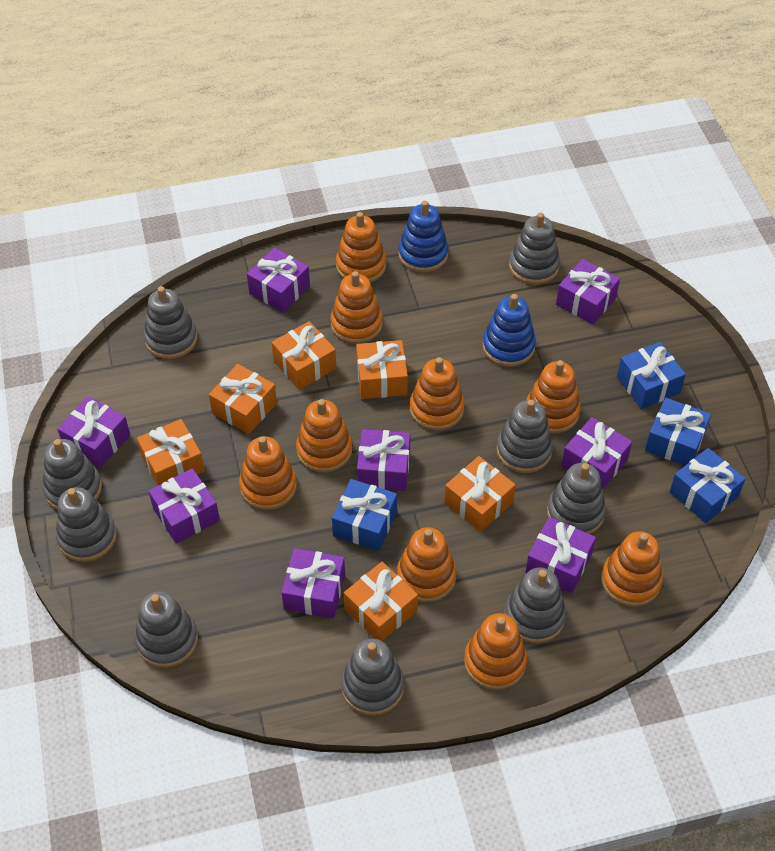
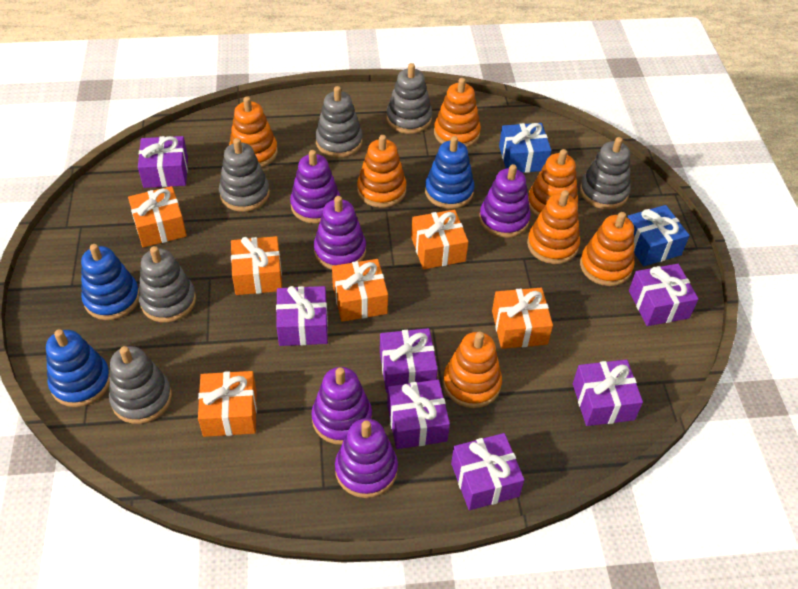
blue gift: [332,479,397,551] [617,342,686,409] [645,398,711,466] [670,448,746,523] = 4 -> [499,123,551,173] [627,205,690,266] = 2
blue stacking toy: [398,201,448,273] [482,294,536,367] = 2 -> [46,329,110,407] [81,244,139,320] [425,136,475,209] = 3
grey stacking toy: [43,439,102,510] [56,487,117,562] [135,591,198,668] [144,286,197,359] [341,639,404,716] [496,400,553,473] [505,567,566,643] [509,212,560,285] [547,463,606,534] = 9 -> [109,346,172,424] [138,246,196,323] [219,138,270,212] [315,86,363,158] [386,63,432,134] [580,137,631,209] = 6
orange stacking toy: [239,436,297,510] [296,399,352,473] [330,271,383,344] [336,212,386,283] [397,527,456,603] [410,357,465,431] [464,613,527,690] [526,360,581,434] [601,531,663,607] = 9 -> [229,96,278,168] [357,135,407,208] [434,78,481,147] [443,332,502,408] [527,190,580,264] [528,149,578,217] [580,212,635,286] = 7
purple gift: [57,396,130,468] [149,468,220,544] [247,248,310,312] [281,548,345,618] [357,429,411,491] [525,517,596,593] [556,259,620,325] [561,417,632,489] = 8 -> [138,136,188,188] [276,286,328,346] [380,328,438,393] [387,380,450,449] [451,433,525,510] [573,359,643,426] [629,264,699,326] = 7
purple stacking toy: none = 0 -> [290,150,340,224] [311,367,372,445] [314,196,366,270] [335,418,398,498] [479,164,531,238] = 5

